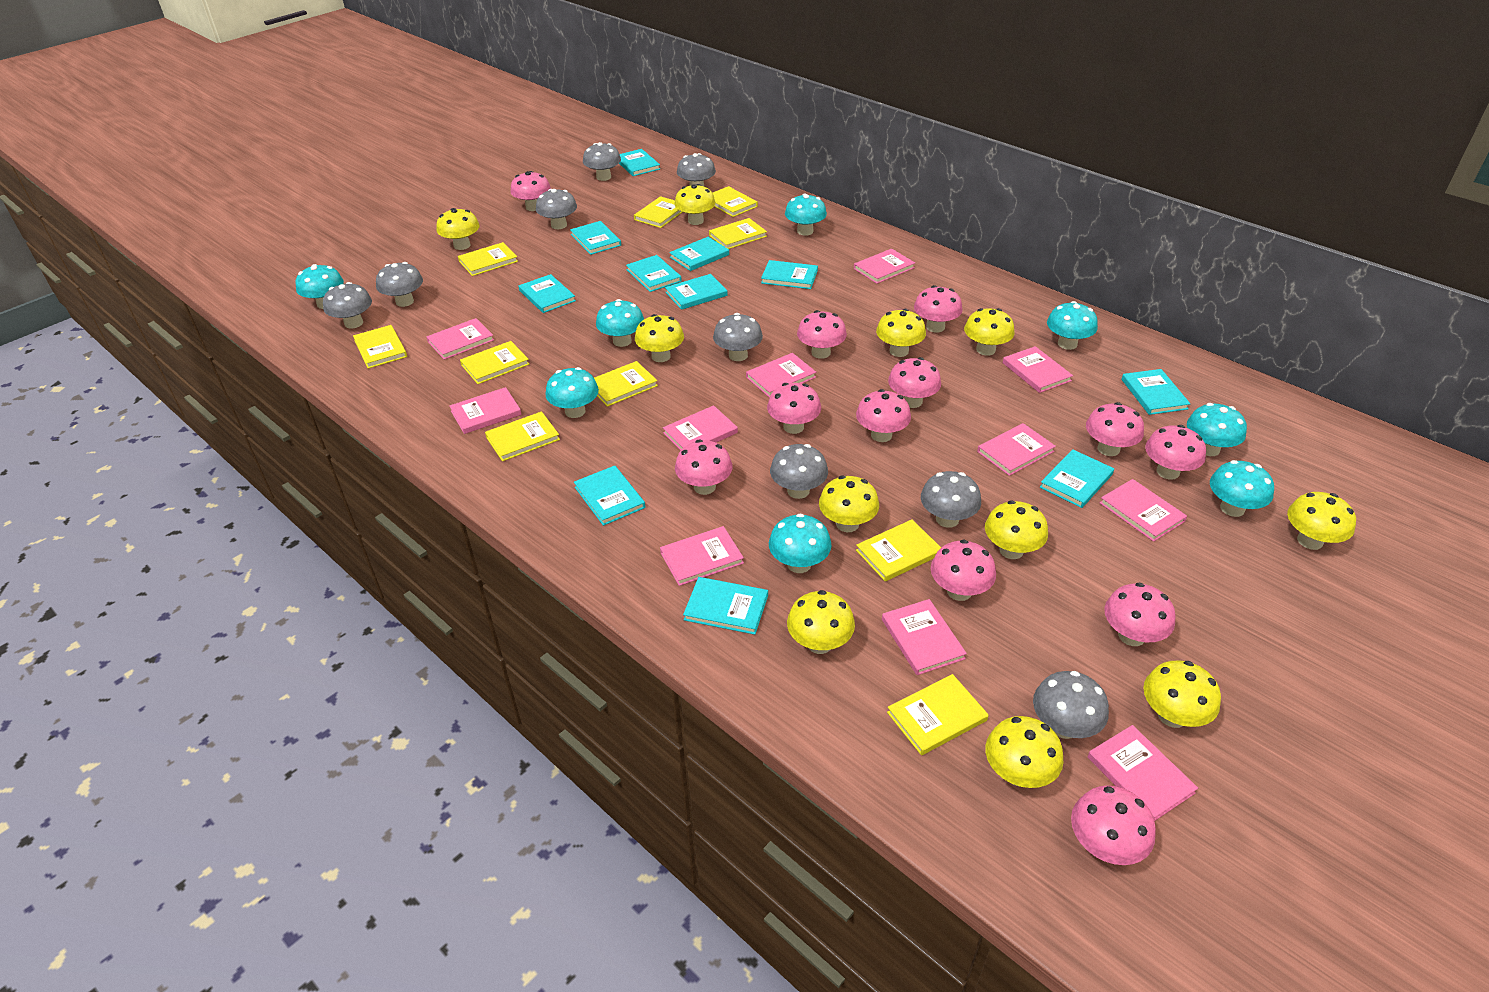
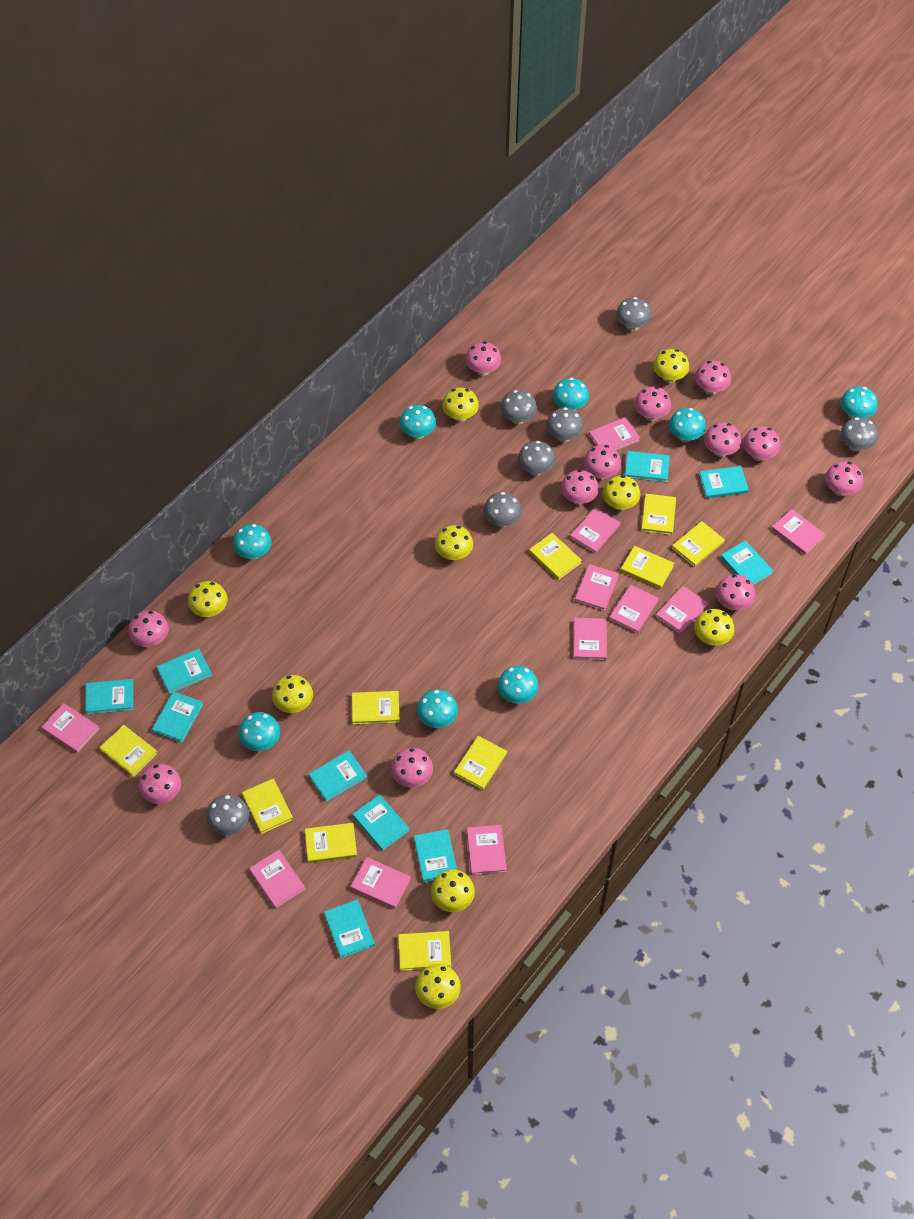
grey mushroom: [323,282,372,329] [376,262,423,307] [536,189,577,229] [583,142,621,181] [677,153,716,186] [713,313,763,361] [770,444,828,499] [921,471,981,528] [1033,671,1109,739] = 9 -> [206,794,250,835] [484,492,522,527] [501,390,537,424] [518,441,555,476] [546,407,583,442] [616,297,652,331] [841,417,878,452] = 7
turquoise book: [519,274,576,313] [570,221,621,255] [574,465,645,526] [619,149,660,176] [626,255,682,292] [665,274,728,310] [669,237,729,271] [683,577,768,635] [761,260,818,289] [1040,449,1114,508] [1121,369,1190,415] = 11 -> [85,679,133,714] [152,691,203,743] [156,648,212,694] [309,750,367,802] [324,900,375,958] [353,794,410,851] [414,829,457,883] [625,451,670,482] [699,466,749,498] [721,540,774,585] = 10
yellow mushroom: [436,208,480,250] [635,314,684,362] [674,184,716,225] [787,590,855,654] [819,476,879,532] [876,309,926,357] [964,308,1015,356] [985,500,1048,559] [985,716,1064,788] [1143,660,1221,728] [1287,492,1356,550] = 11 -> [188,581,228,617] [272,675,313,713] [415,964,461,1009] [431,869,475,912] [435,525,473,560] [442,387,479,422] [602,475,640,510] [653,349,689,383] [694,609,734,646] = 9

